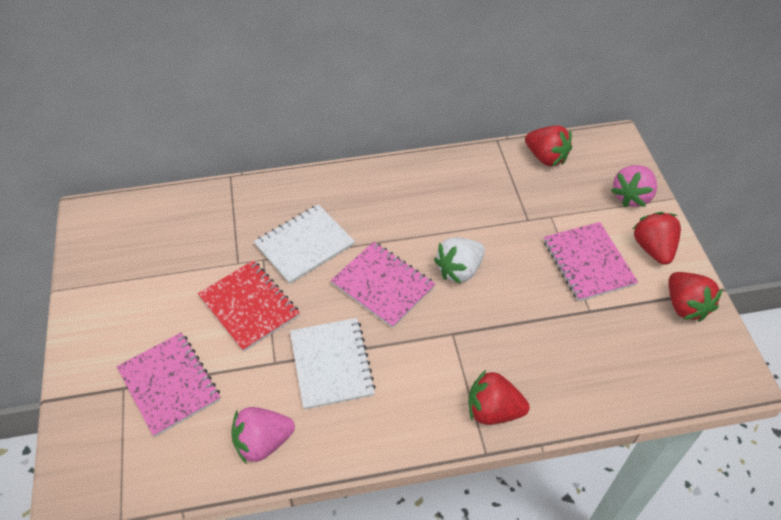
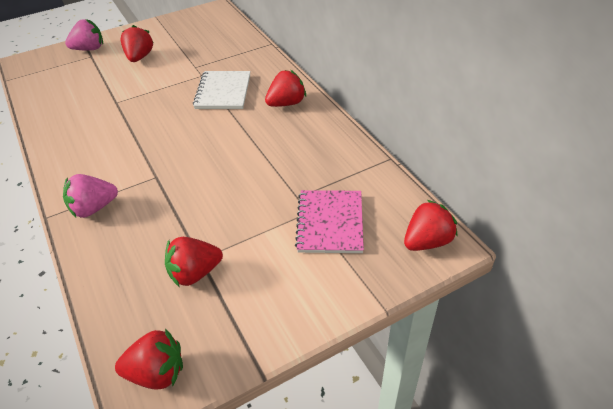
pink notebook: [117,332,221,437] [331,242,435,328] [544,222,638,302] = 3 -> [295,190,364,253] = 1
red notebook: [198,260,300,352] = 1 -> none = 0
red strawberry: [468,370,529,425] [525,125,572,166] [633,212,681,265] [669,272,723,322] = 4 -> [115,328,183,390] [120,25,154,62] [165,237,223,286] [265,70,306,107] [404,200,458,251] = 5
white notebook: [254,204,355,284] [290,318,376,410] = 2 -> [193,71,250,109] = 1
white strawberry: [434,237,485,284] = 1 -> none = 0

